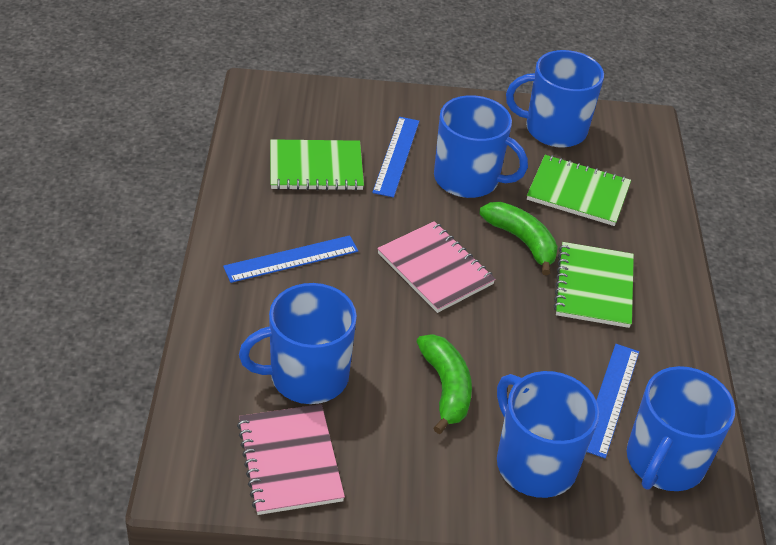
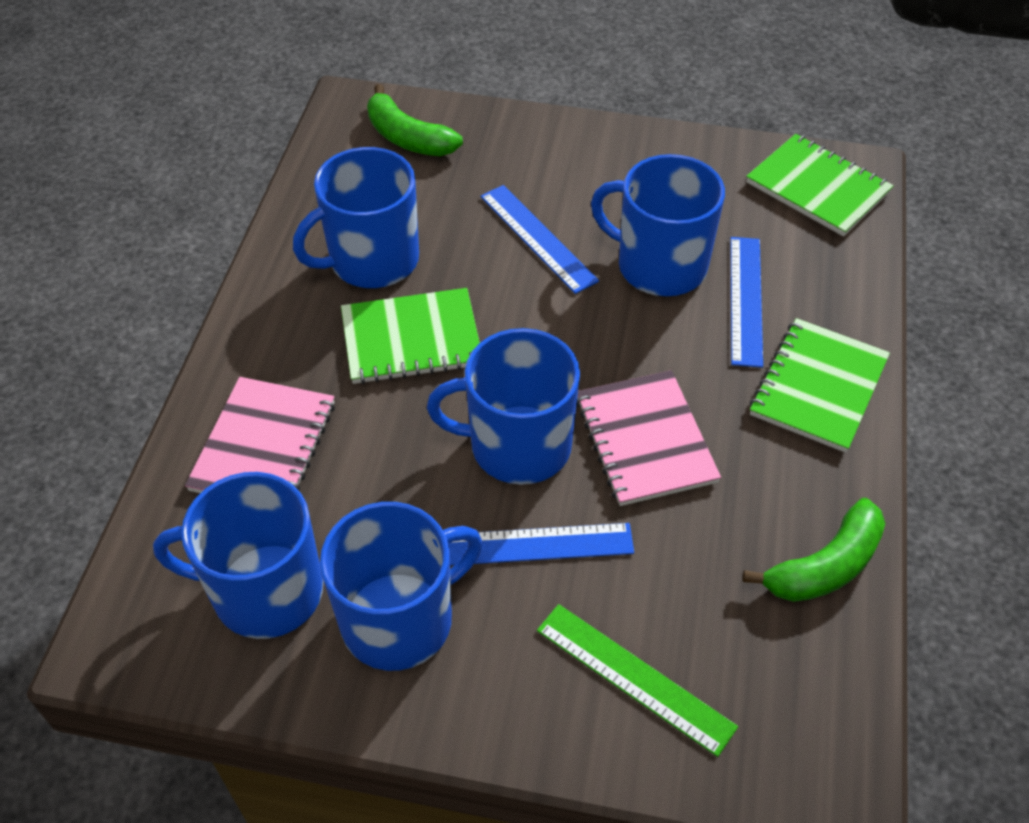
green ruler: none = 0 -> [537,604,738,757] = 1

